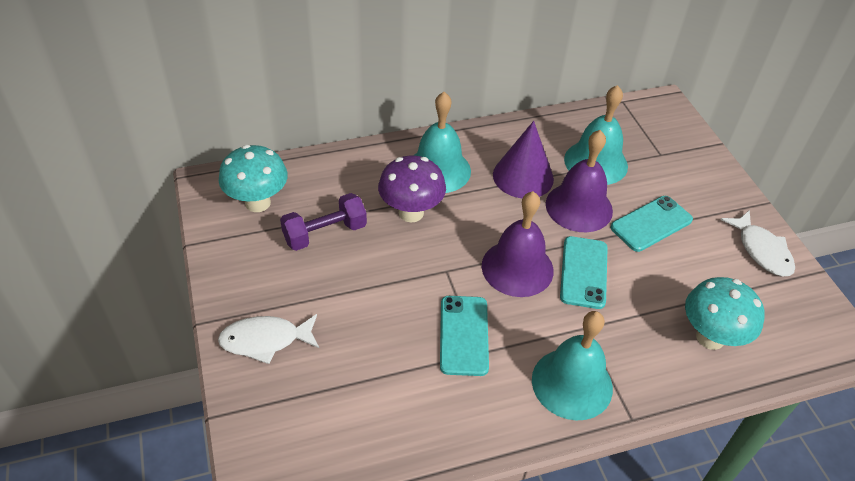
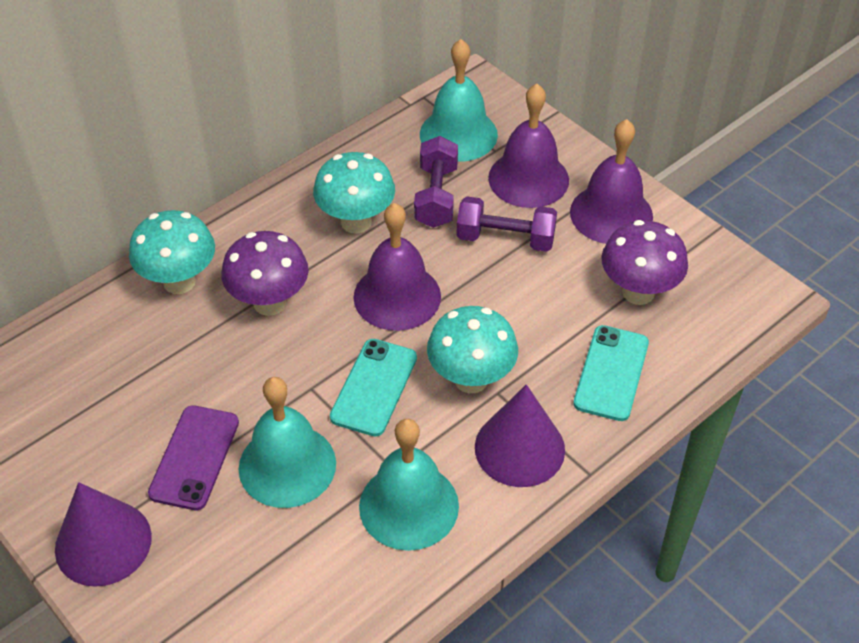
purple bell: [482,191,554,297] [546,130,613,232] = 2 -> [353,203,441,331] [488,84,569,208] [570,119,653,244] = 3
purple cone: [493,121,554,198] = 1 -> [55,482,152,587] [475,384,565,487] = 2
purple dumbbell: [280,193,367,251] = 1 -> [414,136,458,228] [457,196,557,252] = 2
purple mushroom: [378,156,446,222] = 1 -> [221,231,309,316] [601,220,688,305] = 2
purple phone: none = 0 -> [148,405,239,510] = 1
turquoise mushroom: [219,145,288,212] [685,277,765,350] = 2 -> [129,210,215,294] [313,152,395,234] [427,306,518,393] = 3
turquoise phone: [440,296,489,376] [560,236,608,309] [610,196,693,252] = 3 -> [330,339,417,436] [573,325,649,421] = 2
white fish: [218,314,319,364] [721,210,795,277] = 2 -> none = 0

